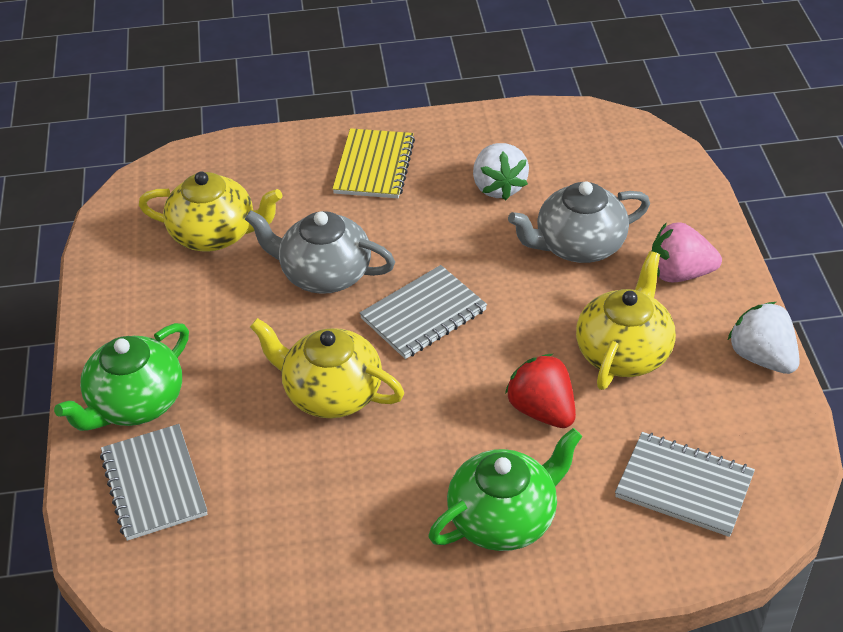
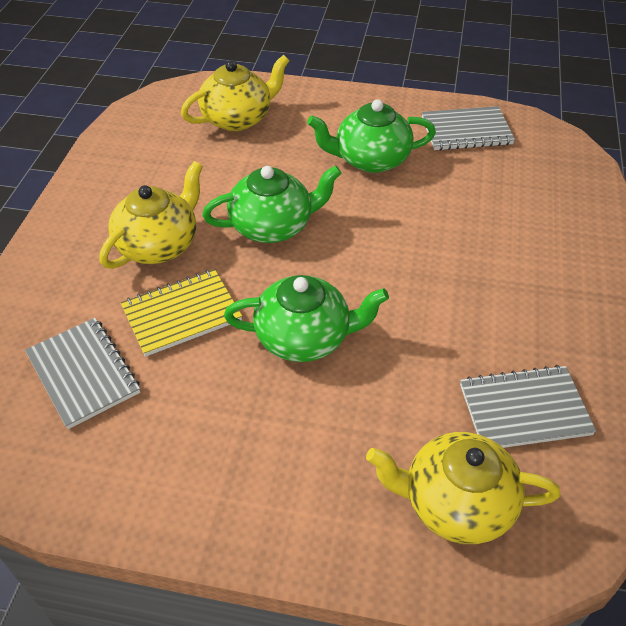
green teapot: [54,323,189,431] [428,428,583,551] = 2 -> [202,165,341,243] [224,275,389,362] [307,99,436,173] = 3
grey teapot: [245,211,395,294] [508,181,650,263] = 2 -> none = 0
pink strawberry: [652,222,722,282] = 1 -> none = 0
red strawberry: [505,354,576,428] = 1 -> none = 0
white strawberry: [473,143,529,200] [728,302,800,374] = 2 -> none = 0

